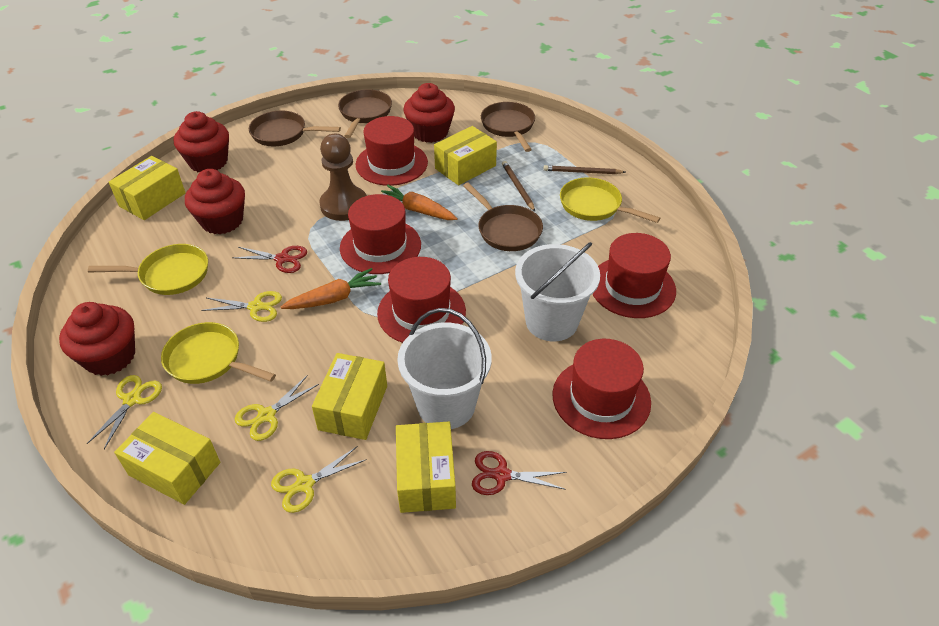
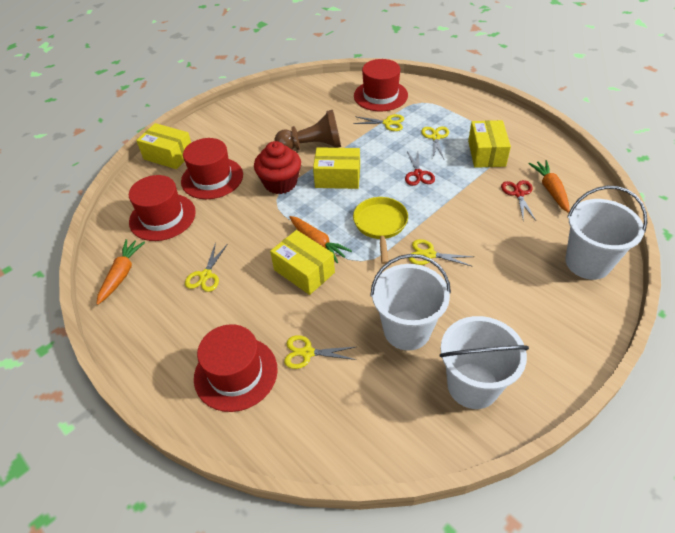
brown pan: [249,110,341,147] [338,89,392,138] [463,183,543,251] [481,102,535,152] = 4 -> none = 0
brown pencil: [502,161,535,211] [544,165,626,174] = 2 -> none = 0
orange carrot: [281,268,381,309] [381,185,458,220] = 2 -> [96,239,145,305] [289,216,352,263] [529,160,570,213] = 3
red cupcake: [59,302,135,376] [174,111,229,172] [185,169,245,235] [404,83,455,143] = 4 -> [254,141,301,194] = 1
red hat: [340,194,421,274] [356,116,428,186] [377,257,466,343] [552,339,651,439] [593,233,676,318] = 5 -> [129,175,196,241] [181,138,243,199] [194,324,278,412] [354,59,408,111] = 4
white bucket: [397,308,492,429] [515,242,600,341] = 2 -> [370,254,451,351] [440,316,529,409] [565,186,647,280] = 3
yellow box: [109,156,186,220] [114,412,220,505] [312,353,387,440] [396,422,456,513] [434,126,497,185] = 5 -> [136,123,191,169] [270,230,335,295] [313,147,360,189] [468,120,511,168] = 4
yellow pan: [88,244,208,295] [161,322,276,384] [560,177,660,223] = 3 -> [353,197,408,264] = 1
yellow scissors: [87,375,162,449] [201,291,282,322] [235,375,319,441] [271,446,367,513] = 4 -> [185,242,227,292] [284,335,357,369] [353,114,404,131] [409,239,474,267] [421,127,449,159] = 5

